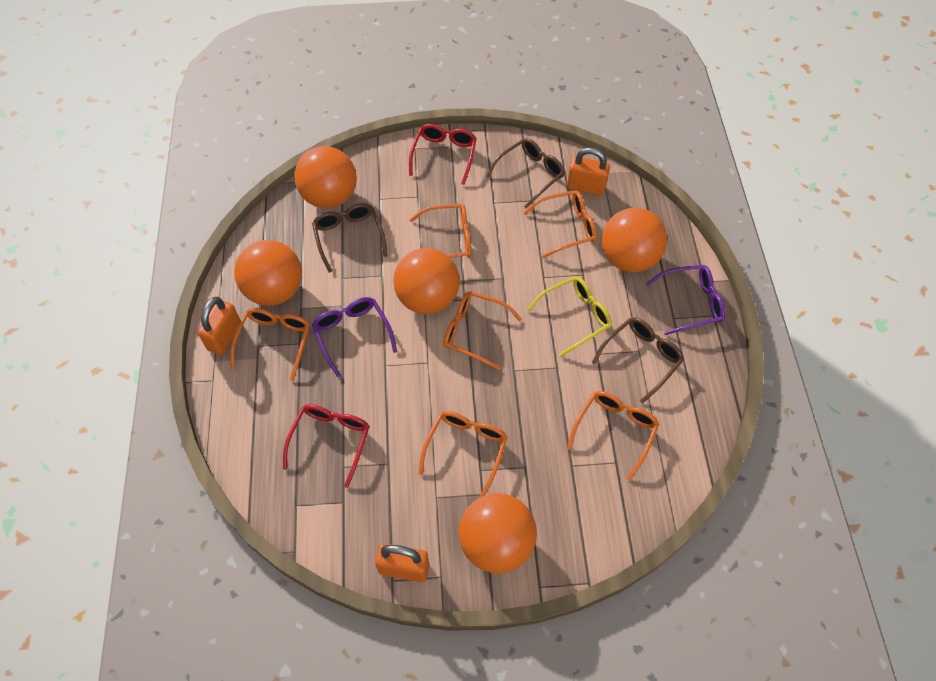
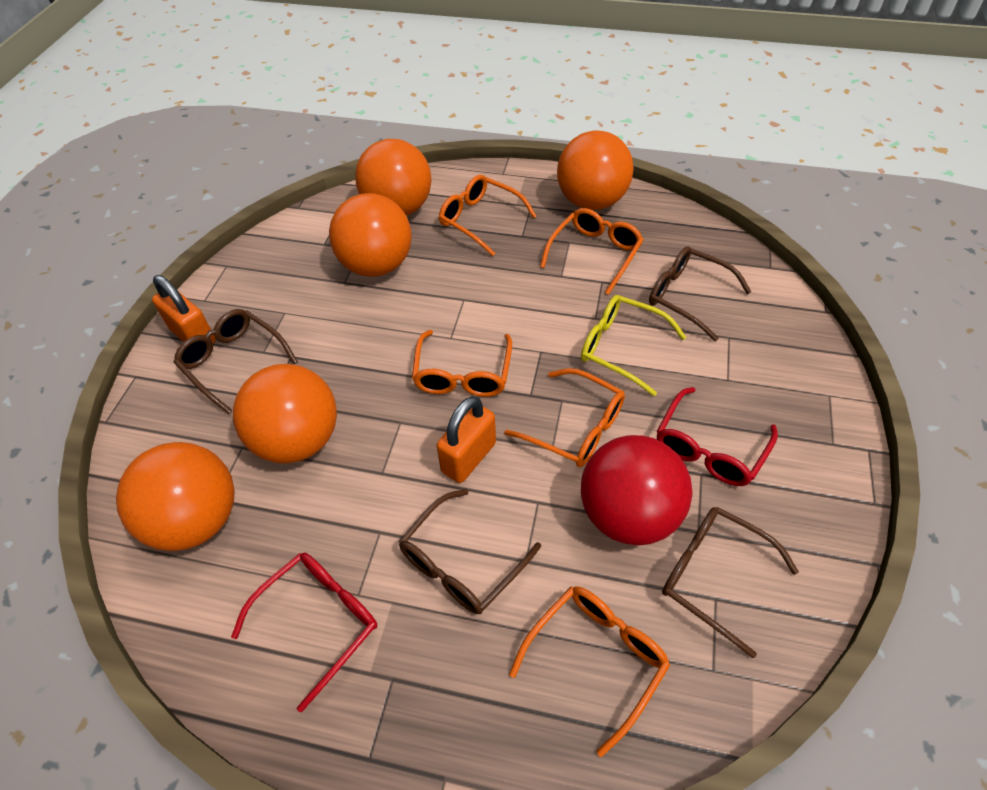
brown glasses: [312,203,388,273] [486,138,565,209] [592,317,684,404] = 3 -> [173,309,298,414] [399,489,541,614] [649,246,752,341] [662,507,799,658] = 4
orange glasses: [230,308,310,381] [409,204,471,258] [419,411,508,497] [443,291,522,370] [524,191,597,258] [567,391,659,480] = 6 -> [412,330,512,397] [439,175,537,256] [504,368,625,467] [509,586,670,757] [540,208,644,295] = 5
orange padlock: [198,297,241,355] [375,544,429,582] [567,147,610,196] = 3 -> [152,275,216,344] [437,396,496,483] = 2
purple glasses: [312,297,397,377] [646,265,725,335] = 2 -> none = 0
red ball: none = 0 -> [581,435,692,545] = 1

